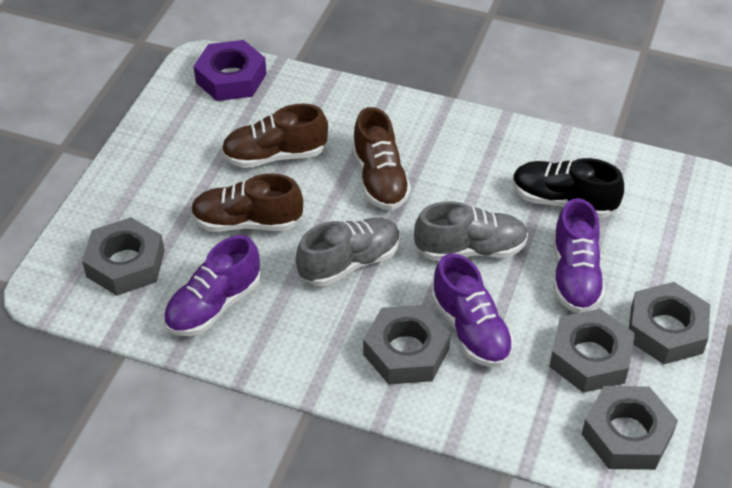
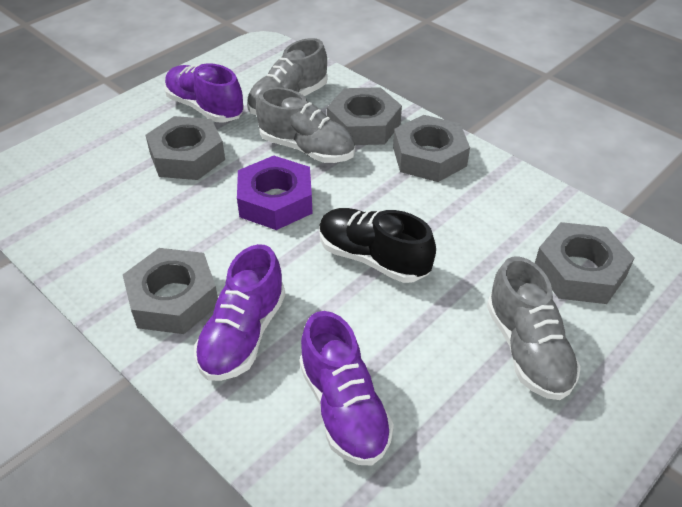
brown shoe: [191,173,303,232] [221,104,328,168] [352,107,411,210] = 3 -> none = 0
grey shoe: [296,217,401,286] [414,201,528,261] = 2 -> [247,38,327,115] [256,87,355,163] [487,257,581,400] = 3

